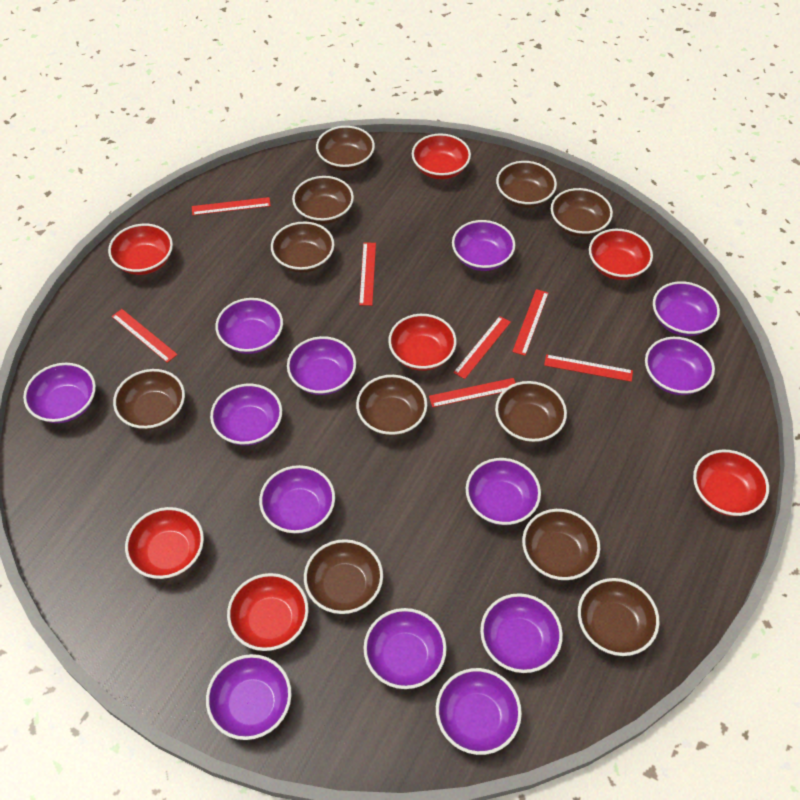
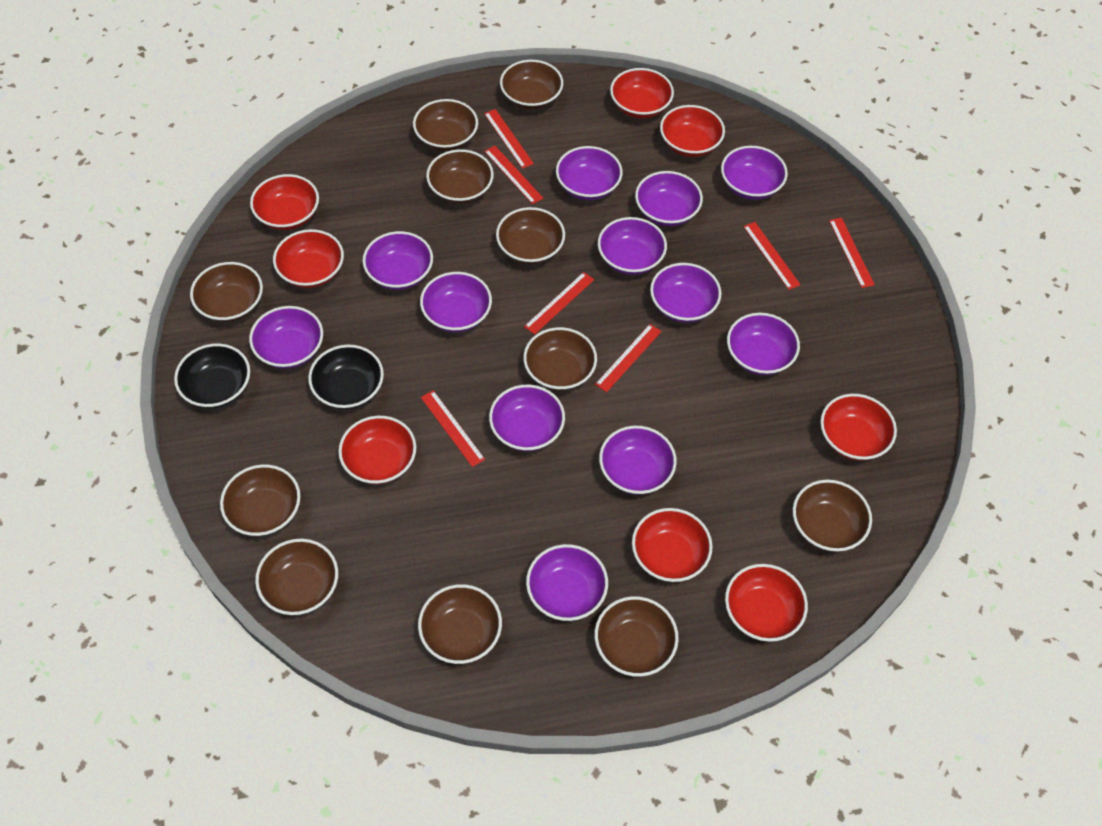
black bowl: none = 0 -> [174,343,250,408] [308,345,384,409] = 2
purple bowl: [23,363,96,423] [206,654,292,740] [210,384,282,446] [215,298,283,354] [259,465,335,534] [287,336,356,395] [364,608,447,689] [436,668,522,755] [452,220,515,271] [466,458,541,525] [480,593,563,673] [645,337,715,395] [653,281,720,336] = 13 -> [249,306,323,369] [362,231,433,290] [420,272,492,332] [489,385,565,451] [526,544,608,621] [556,146,623,200] [598,217,667,275] [599,426,677,495] [635,171,703,226] [650,263,721,323] [721,146,788,200] [727,313,800,375] = 12
red bowl: [108,224,173,275] [125,507,204,579] [227,573,309,651] [388,314,456,371] [412,133,471,179] [589,229,653,280] [693,450,769,516] = 7 -> [250,174,319,230] [273,229,344,288] [338,416,416,484] [610,68,674,119] [632,508,713,582] [660,105,725,157] [725,564,808,642] [820,394,897,460] = 8

